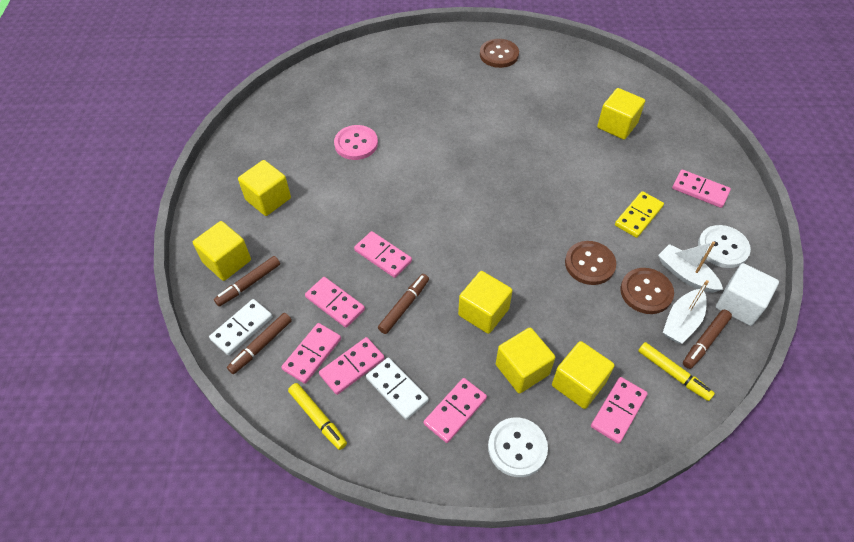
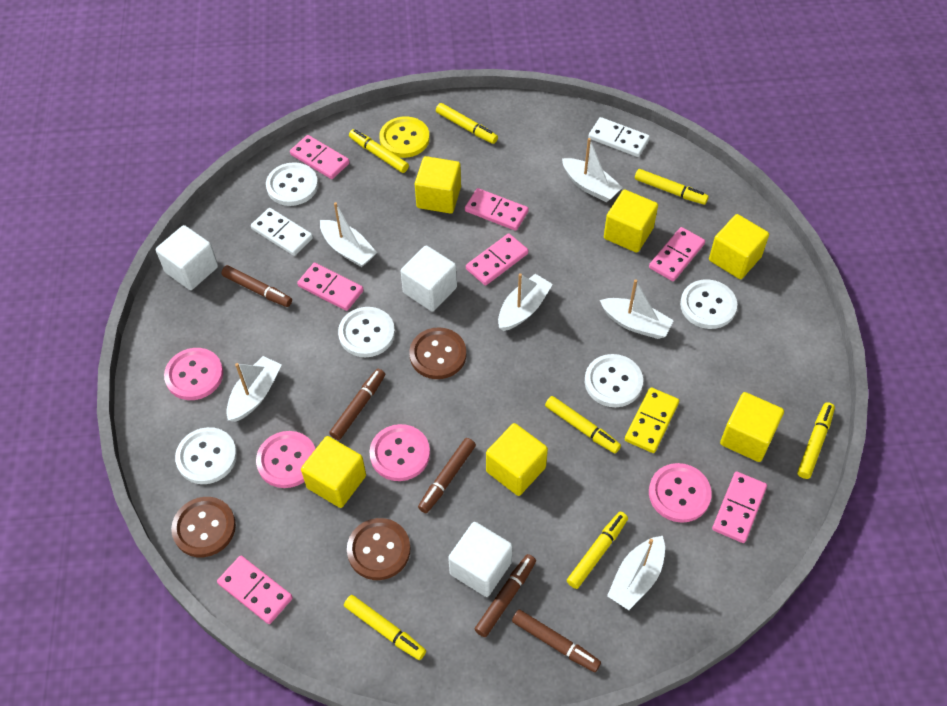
brown marker: [214,256,280,306] [227,313,292,374] [378,274,429,334] [683,310,732,369] = 4 -> [222,265,292,307] [329,369,385,440] [418,438,476,513] [475,554,536,637] [512,610,601,672] = 5
pink button: [334,125,378,160] = 1 -> [164,348,223,400] [256,431,315,488] [369,424,430,481] [649,463,712,523] = 4
white boat: [658,241,723,293] [663,280,709,344] = 2 -> [226,356,281,422] [320,202,377,267] [498,273,553,331] [562,138,623,202] [600,280,674,339] [607,536,665,610] = 6
white button: [488,417,548,477] [698,225,751,268] = 2 -> [175,427,237,484] [266,162,318,206] [338,307,395,357] [585,354,643,407] [680,280,737,329] = 5
white cube: [716,263,779,326] = 1 -> [156,225,218,290] [401,245,457,311] [448,522,513,597] = 3
yellow button: none = 0 -> [379,116,430,158] = 1
yellow marker: [288,383,347,450] [638,342,715,401] = 2 -> [344,595,426,660] [349,129,409,173] [436,103,498,144] [545,396,621,453] [567,512,628,589] [635,169,709,205] [797,402,835,479] = 7

